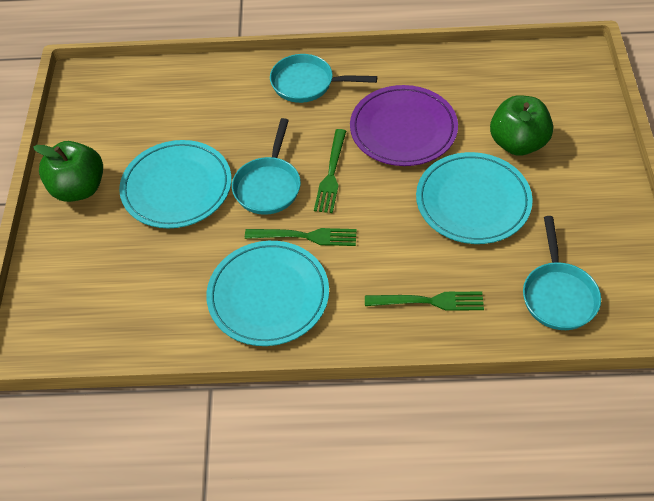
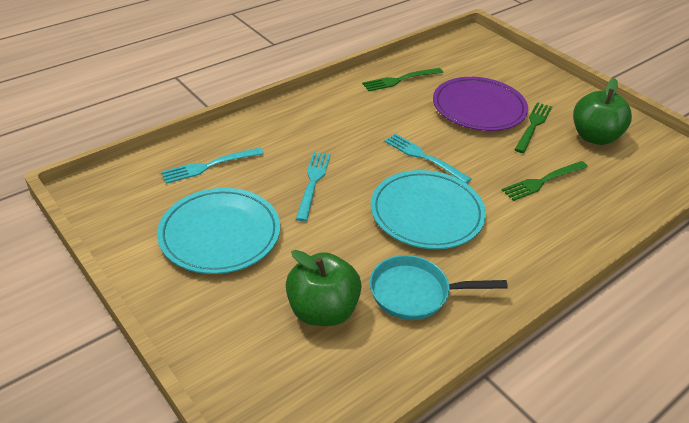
turquoise fork: none = 0 -> [161,148,264,184] [296,152,331,222] [385,133,472,184] = 3
turquoise pan: [232,118,301,215] [270,54,377,103] [523,216,601,330] = 3 -> [370,255,508,320] = 1
turquoise plate: [119,140,231,228] [206,241,329,346] [416,152,533,244] = 3 -> [157,188,280,274] [370,170,486,249] = 2

